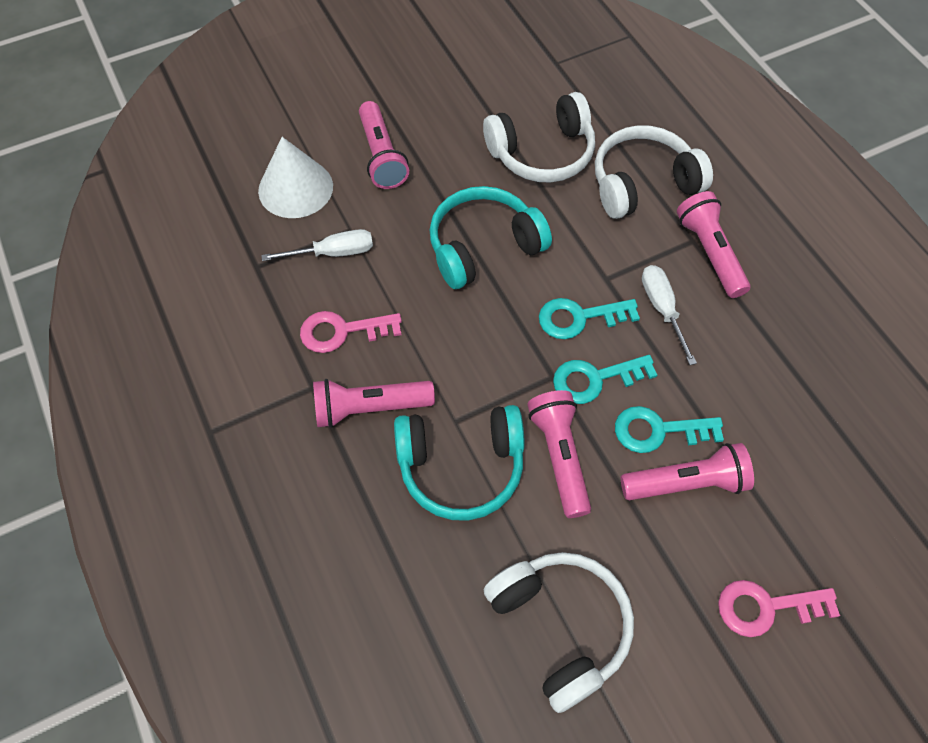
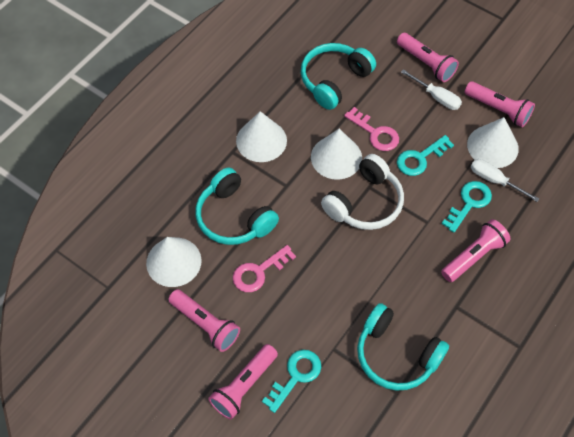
turquoise headphones: [394,405,525,521] [430,186,552,289] = 2 -> [196,167,279,245] [301,43,376,110] [357,303,449,391] = 3
white cone: [258,137,333,218] = 1 -> [146,237,202,287] [236,111,287,162] [311,129,362,180] [467,117,519,168] = 4
white headphones: [483,92,595,183] [483,552,634,713] [595,125,713,219] = 3 -> [321,154,404,230] = 1

